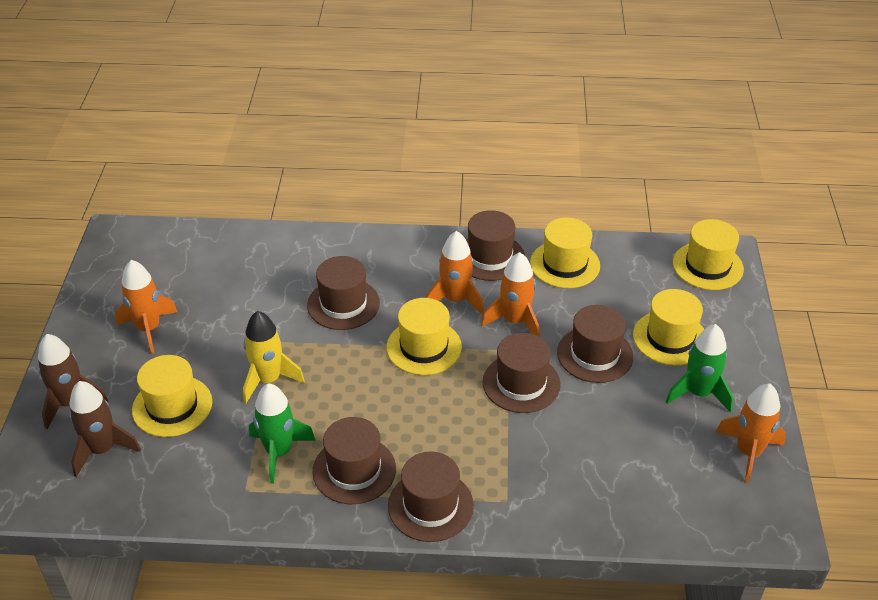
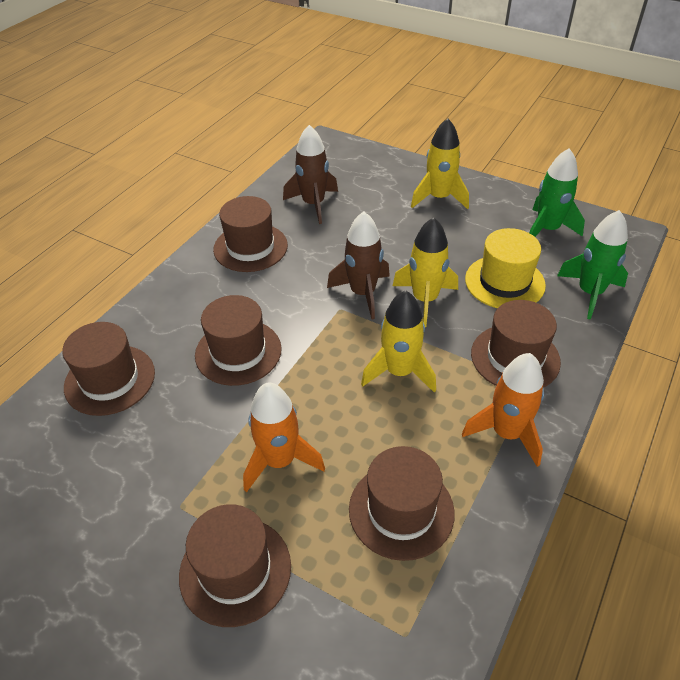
orange rocket: [115,260,178,354] [426,231,484,315] [481,252,540,337] [716,383,786,483] = 4 -> [243,383,325,493] [462,353,544,467] = 2
yellow hat: [132,355,212,437] [386,298,462,375] [530,217,600,288] [633,289,704,366] [673,219,744,290] = 5 -> [465,228,546,308] = 1
yellow rocket: [243,311,305,404] = 1 -> [361,290,436,393] [393,217,458,327] [411,119,469,209] = 3

